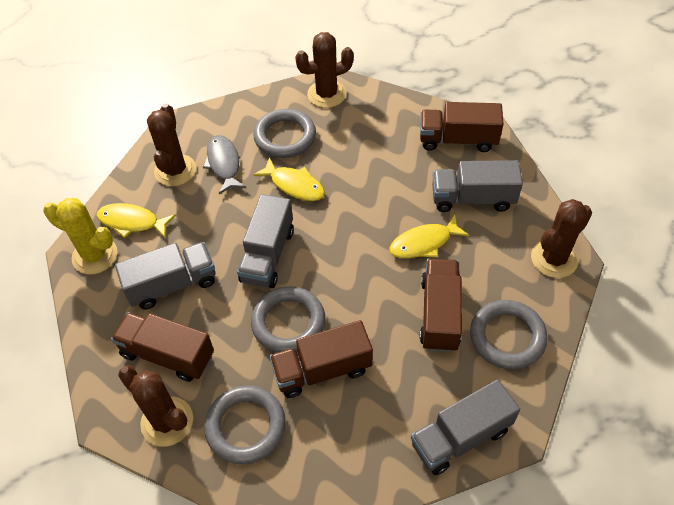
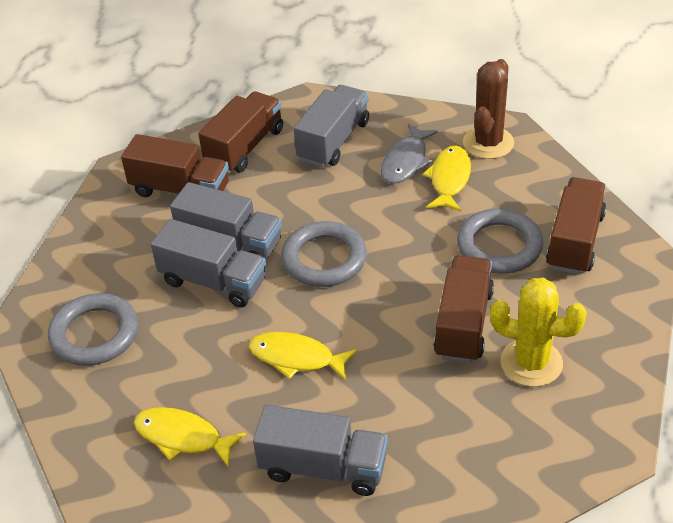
brown cactus: [118,365,193,447] [147,104,196,186] [295,32,354,108] [531,199,592,278] = 4 -> [463,59,514,159] = 1
grey ring: [204,385,286,464] [251,286,325,353] [253,109,316,158] [470,300,548,370] = 4 -> [48,293,138,366] [281,221,367,287] [457,209,543,274] = 3

